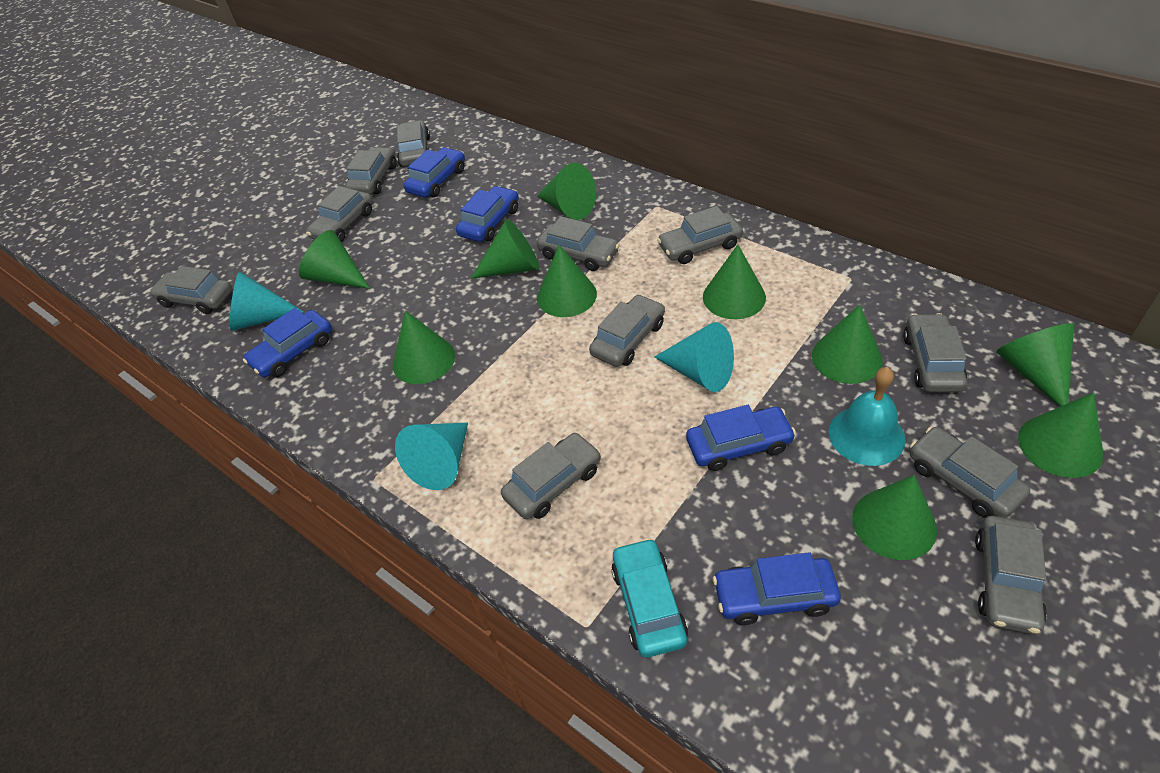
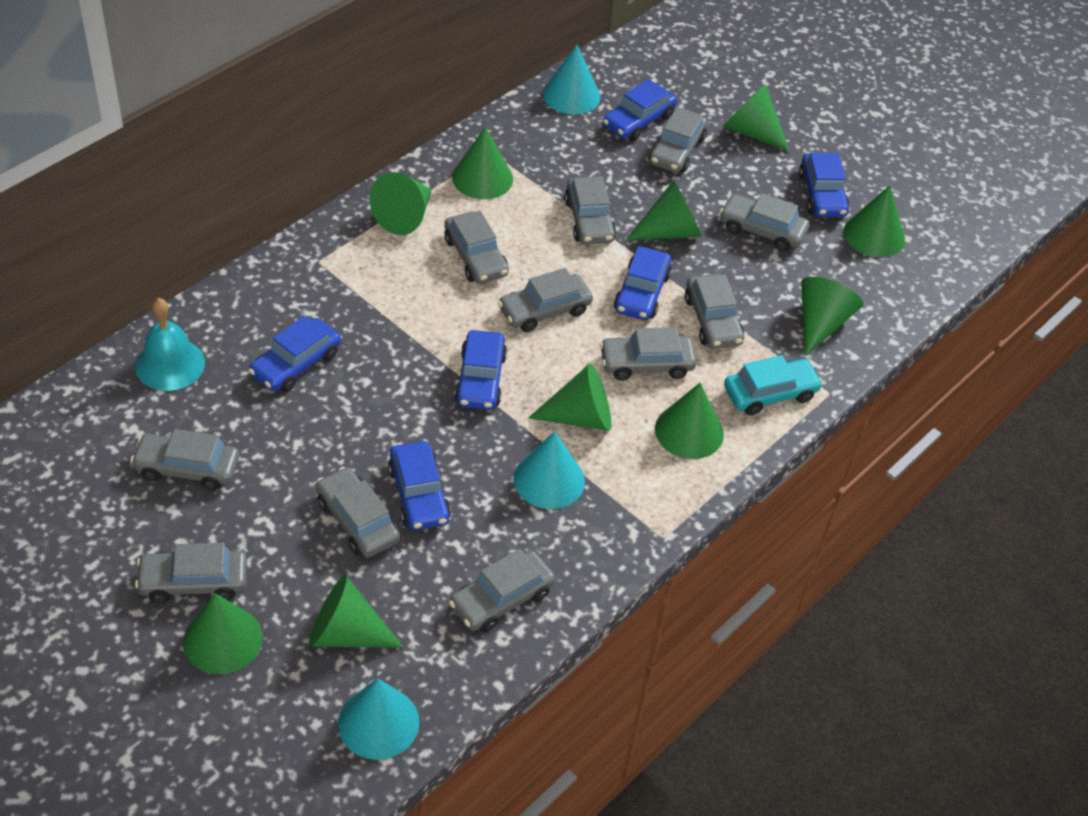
blue car: [243,308,332,377] [404,147,465,197] [456,186,519,242] [686,405,796,471] [713,552,841,625] = 5 -> [249,316,341,392] [388,441,451,530] [454,330,507,410] [603,79,677,141] [614,246,672,320] [799,153,850,217] = 6

